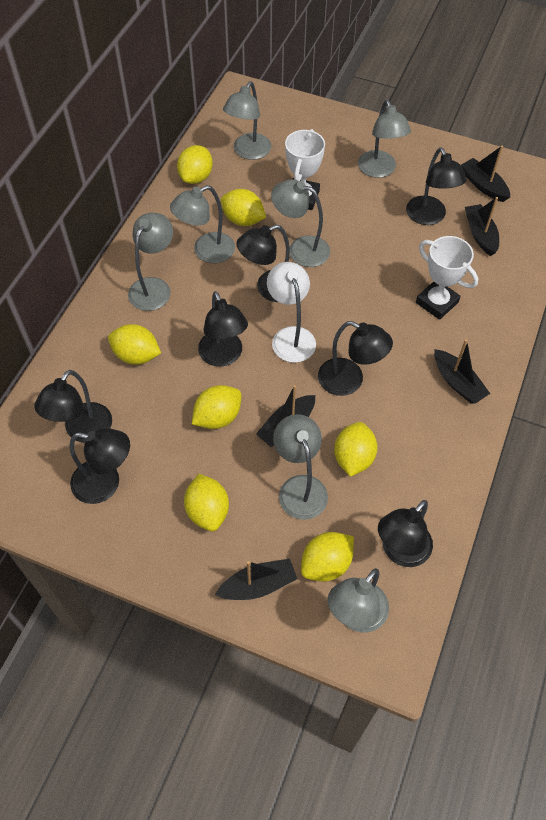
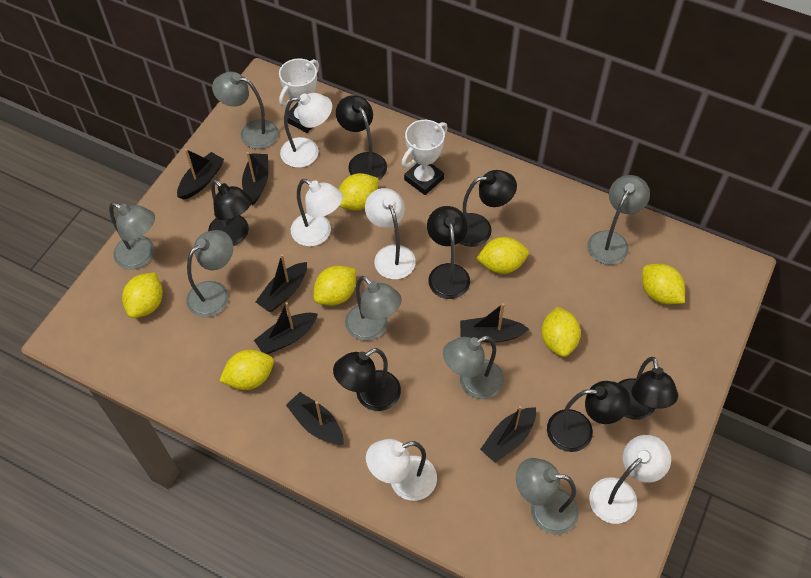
black boat: [215,558,297,600] [256,385,315,447] [434,339,490,404] [461,146,510,202] [465,197,499,256] = 5 -> [177,149,224,200] [242,152,268,205] [254,302,318,354] [256,254,307,312] [286,392,344,445] [460,303,529,343] [480,406,536,463] = 7
white lamp: [267,262,316,363] = 1 -> [280,93,332,168] [291,179,343,246] [365,188,416,279] [366,439,437,501] [589,435,671,524] = 5

